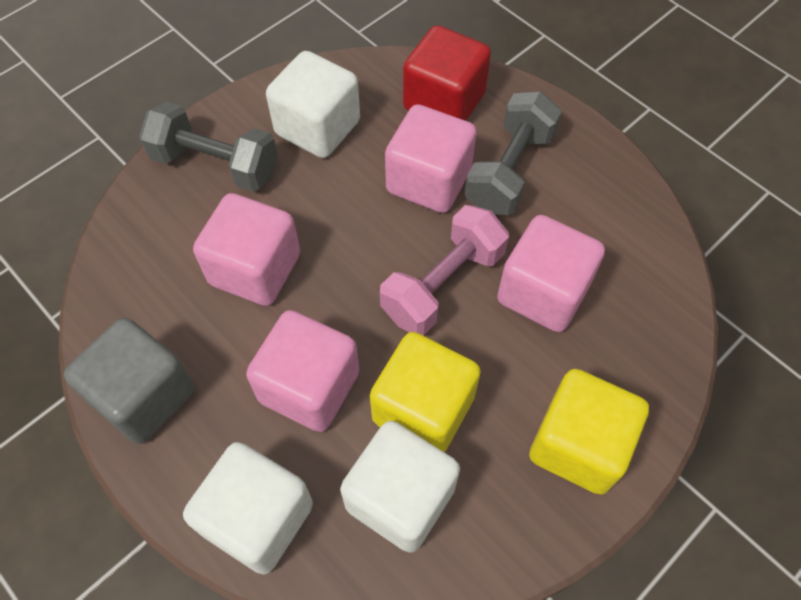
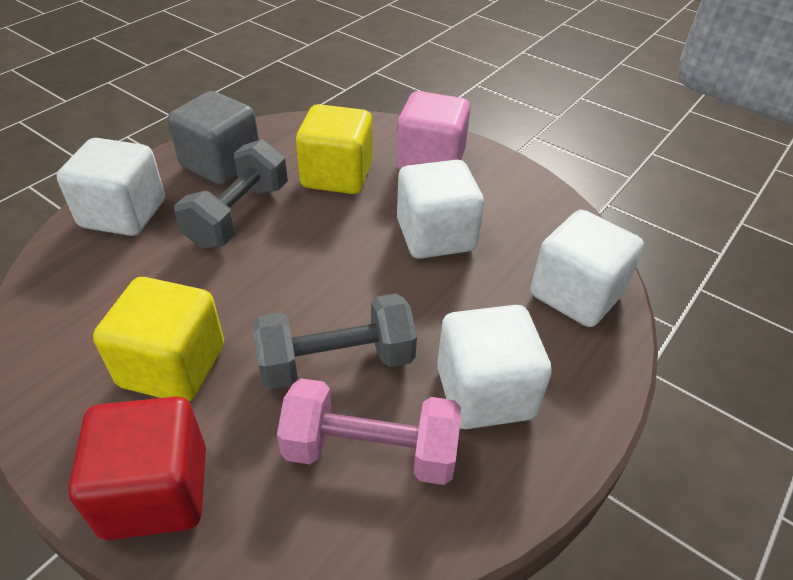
pink cube: [193,193,300,306] [246,310,359,432] [385,104,477,213] [497,215,605,332] = 4 -> [396,91,470,170] = 1
white cube: [183,442,313,574] [266,51,360,158] [340,421,460,553] = 3 -> [57,138,165,236] [397,160,484,259] [437,305,552,429] [530,210,644,327] = 4

